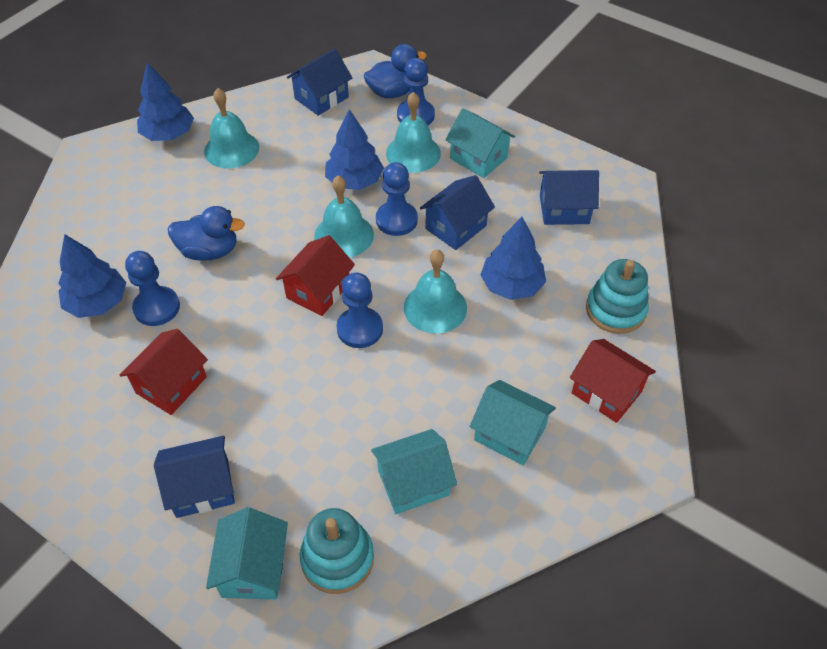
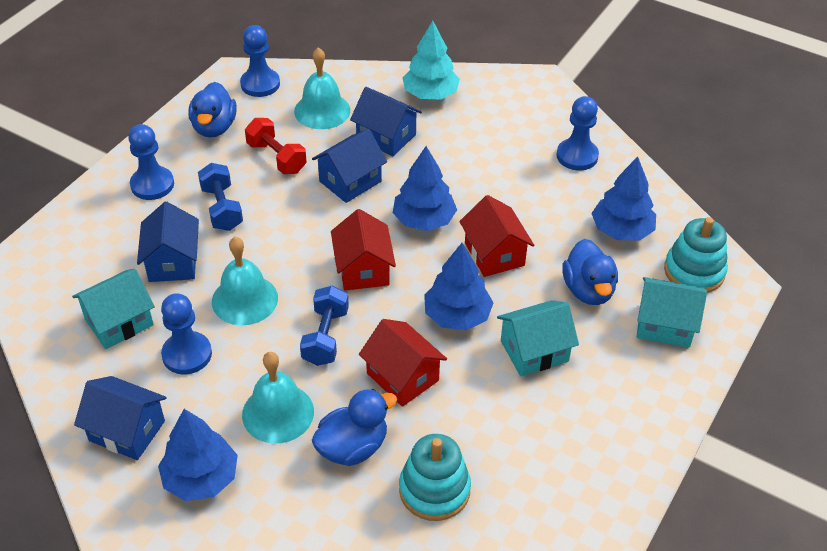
blue duck: [168,206,245,260] [364,44,427,98] = 2 -> [188,82,237,138] [312,389,397,466] [562,239,618,305] = 3
blue dumbbell: none = 0 -> [198,163,243,231] [300,286,349,366] = 2
red dumbbell: none = 0 -> [245,118,307,174] = 1
turquoise bell: [204,88,259,169] [314,175,374,258] [386,92,441,173] [404,250,467,334] = 4 -> [212,237,278,325] [242,352,314,444] [294,47,350,129] = 3
turquoise house: [206,507,288,600] [371,429,457,514] [445,108,515,178] [470,380,556,465] = 4 -> [72,269,155,349] [497,300,579,376] [637,277,707,348] = 3
turquoise tree: none = 0 -> [402,21,460,99] = 1

